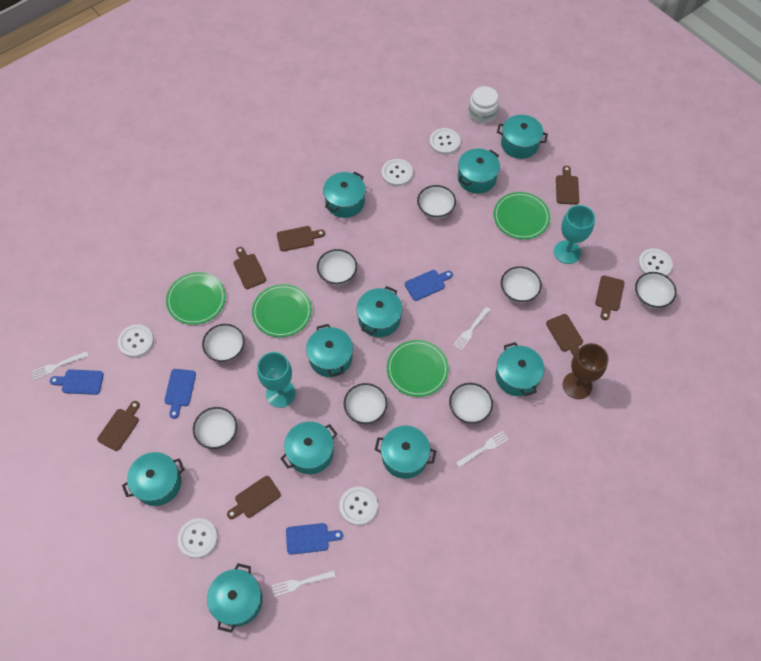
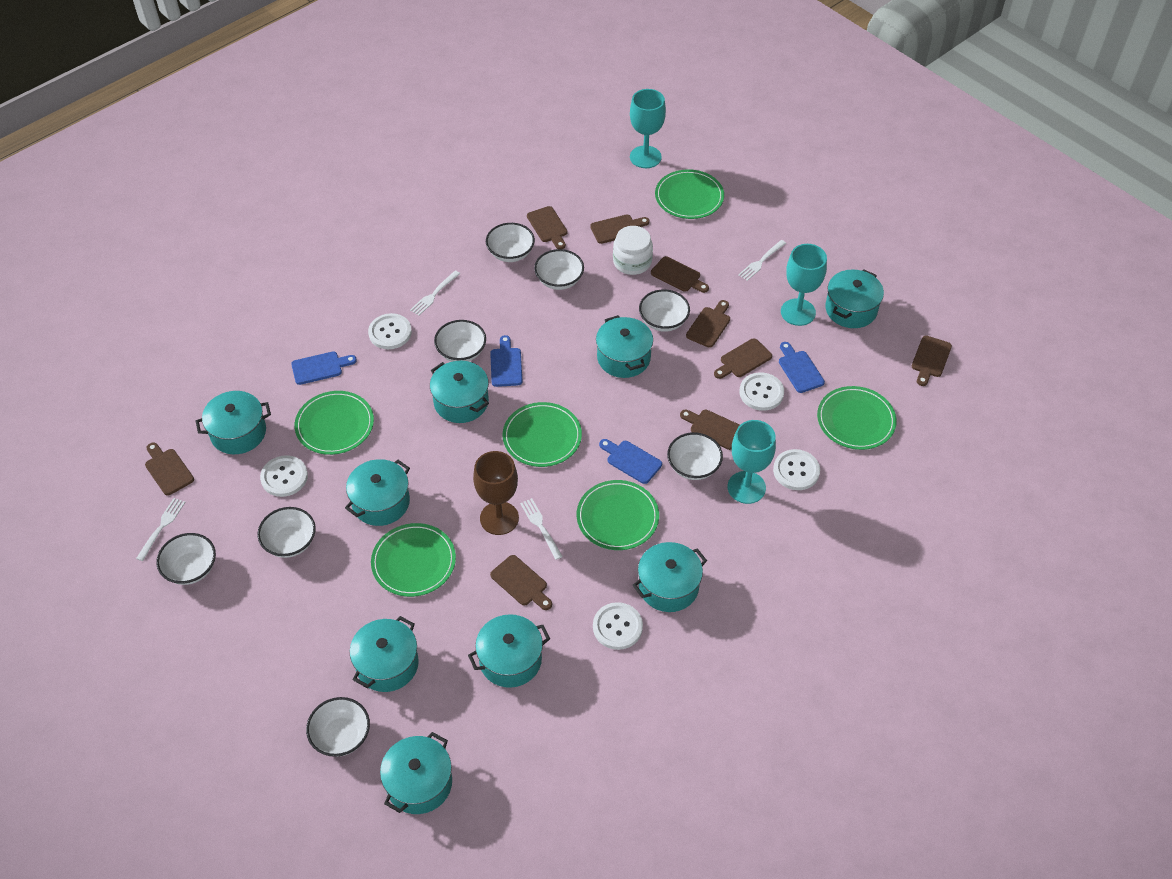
brown cutting board: [97,401,140,451] [227,476,281,519] [234,247,266,289] [277,226,325,251] [546,314,583,356] [556,166,579,205] [595,276,625,320] = 7 -> [145,443,194,496] [490,555,552,610] [527,206,567,249] [590,215,650,244] [651,256,709,293] [680,410,740,450] [686,300,730,348] [714,338,772,379] [912,336,952,386] = 9
green plate: [166,272,226,325] [252,284,312,337] [387,340,449,397] [494,192,550,239] = 4 -> [294,391,374,455] [371,523,456,597] [503,402,582,467] [577,480,659,550] [655,169,724,219] [817,386,897,450] = 6
turquoise goblet: [257,352,296,408] [554,205,595,264] = 2 -> [630,89,666,168] [728,420,776,504] [781,244,827,326] = 3
turquoise pot: [122,452,185,506] [207,563,263,633] [280,421,337,474] [306,324,353,377] [323,172,366,218] [357,286,402,337] [375,426,436,479] [458,148,500,194] [495,342,544,396] [497,115,548,159] = 10 -> [196,391,271,454] [345,459,410,526] [350,616,419,692] [380,732,452,814] [430,361,489,423] [468,614,550,688] [596,315,653,378] [632,542,707,612] [825,269,884,328] = 9
white button: [118,324,154,358] [178,518,218,558] [339,487,378,526] [382,159,413,186] [429,128,460,155] [638,248,673,276] = 6 -> [260,455,308,497] [368,313,412,349] [593,602,643,650] [739,372,784,411] [773,449,820,490] = 5

